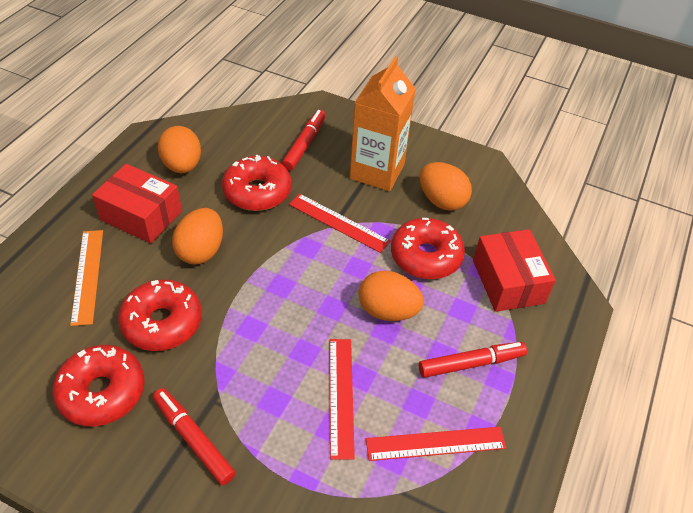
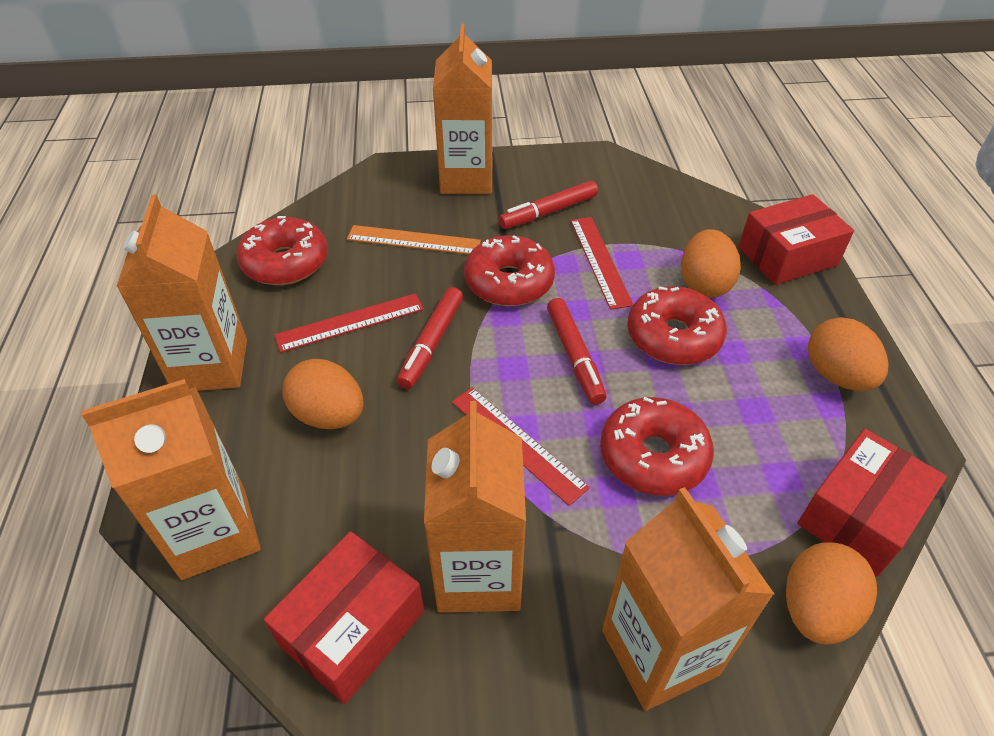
orange carton: [350,56,416,191] = 1 -> [81,379,261,580] [116,194,247,391] [424,401,526,613] [433,24,493,194] [602,487,774,711] = 5
red box: [92,164,182,243] [473,229,556,312] = 2 -> [264,531,424,704] [738,194,854,285] [798,429,947,577] = 3

